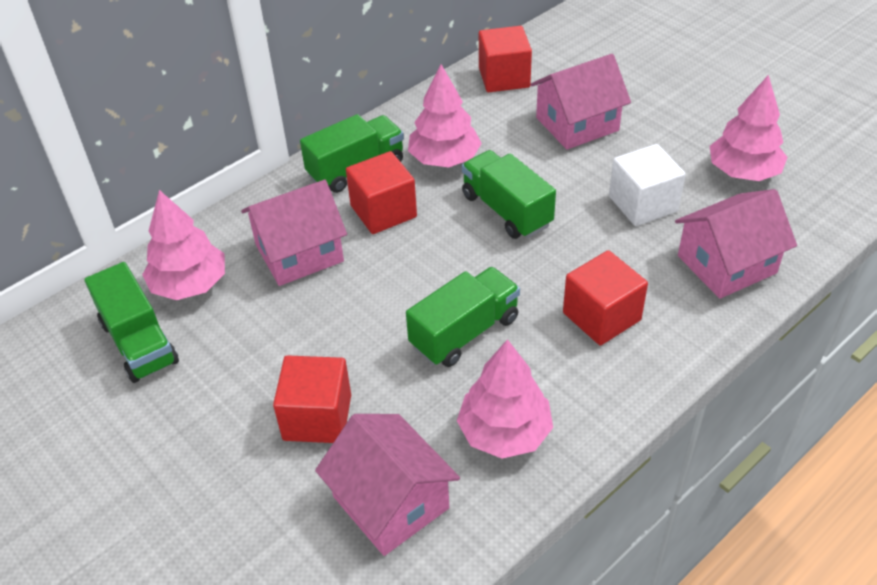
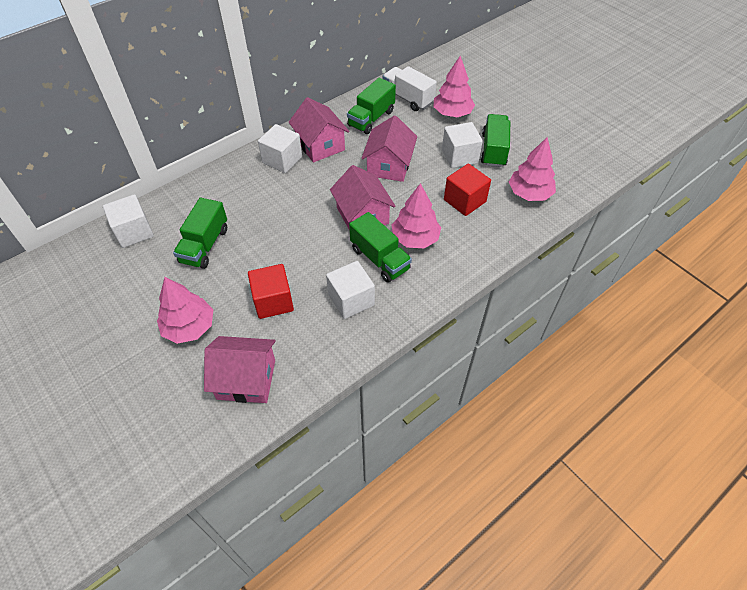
red cube: [273,355,351,443] [346,151,417,234] [479,26,532,92] [563,250,648,345] = 4 -> [248,264,294,319] [444,164,491,216] = 2
white cube: [609,144,686,226] = 1 -> [103,194,154,248] [258,124,302,173] [326,261,375,319] [442,122,483,168] = 4
white truck: none = 0 -> [383,66,437,111] = 1

